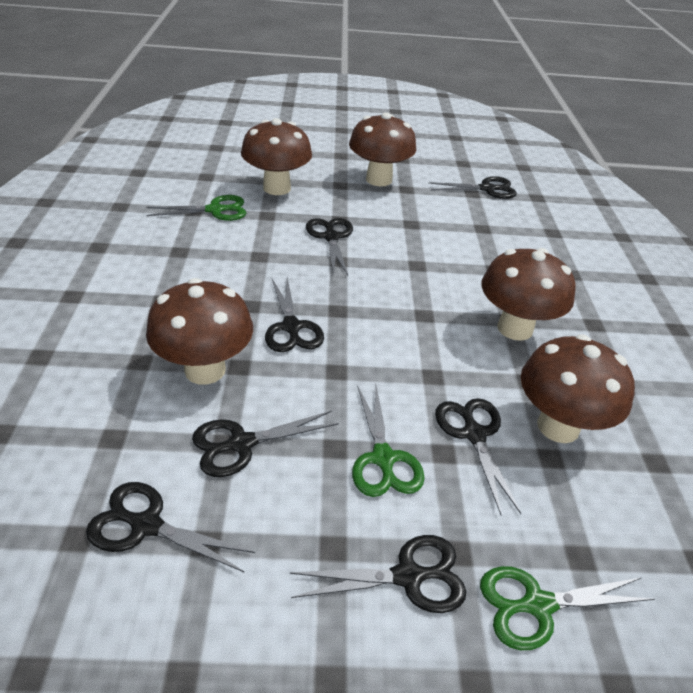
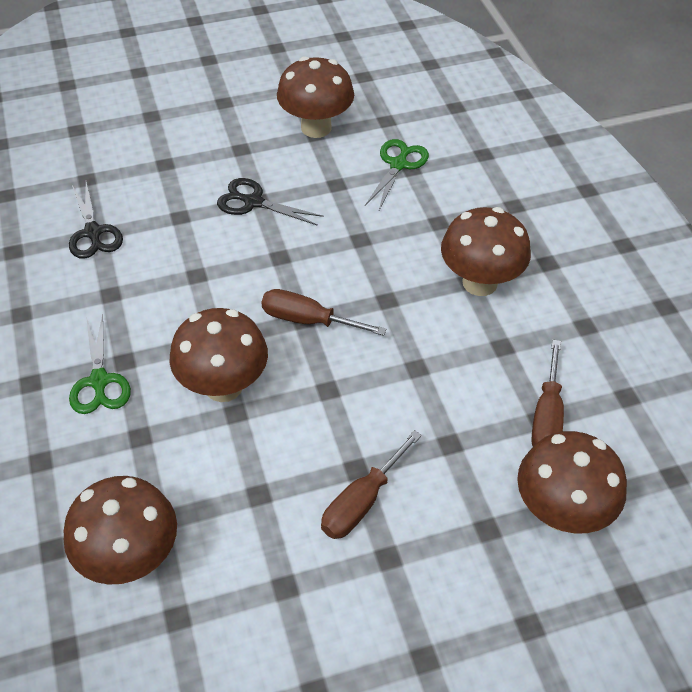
black scissors: [86,482,255,573] [192,411,339,477] [265,278,324,352] [290,535,466,613] [306,218,353,276] [429,176,517,199] [435,398,522,516] = 7 -> [69,182,123,259] [217,178,324,226] = 2
brown screwdriver: none = 0 -> [261,289,386,336] [321,430,422,539] [531,340,564,446] = 3
green scissors: [146,195,246,221] [352,386,425,497] [480,566,655,650] = 3 -> [69,313,131,414] [365,139,429,210] = 2

